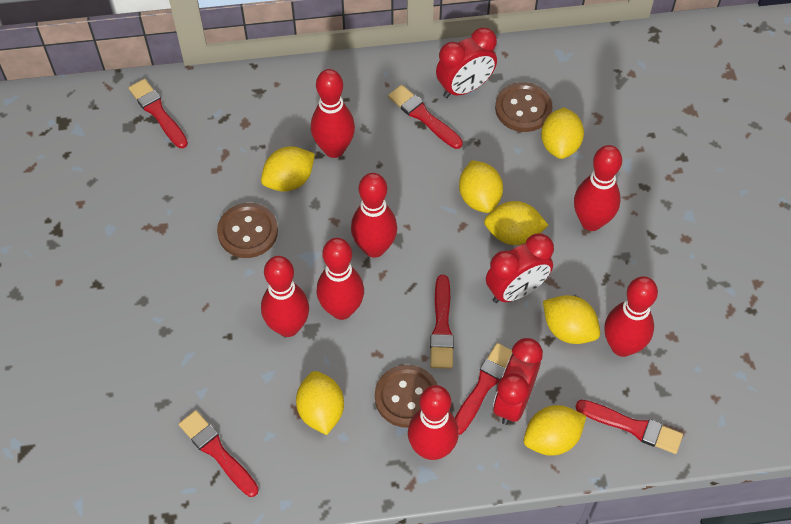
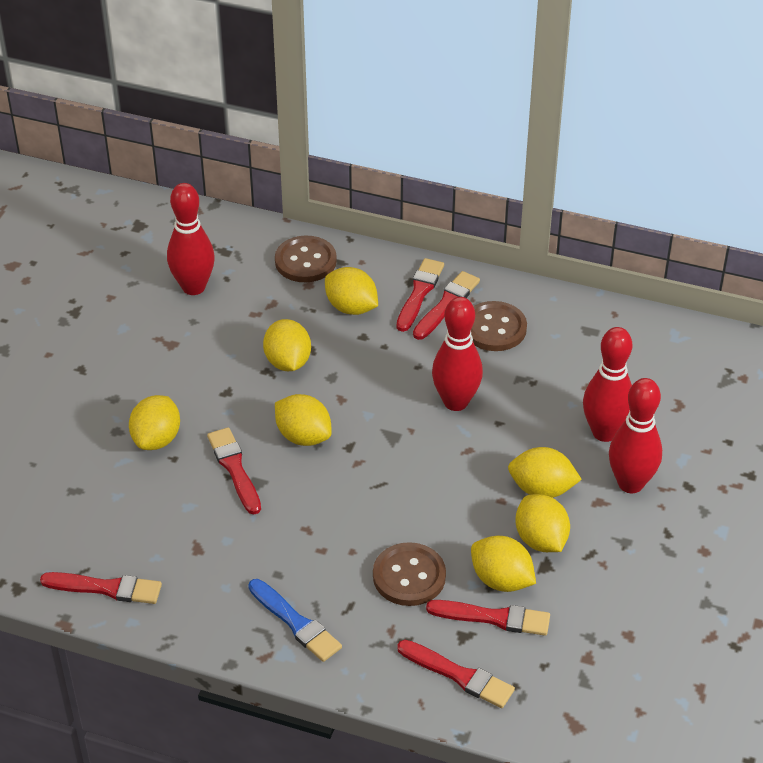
blue brush: none = 0 -> [248,579,342,662] = 1
red bowling pin: [261,256,309,337] [311,69,355,158] [317,238,364,320] [351,173,397,258] [408,385,459,460] [574,145,622,231] [604,276,658,357] = 7 -> [167,183,215,295] [432,297,483,411] [583,327,632,442] [609,378,662,493] = 4
red clock: [436,27,497,98] [486,233,554,303] [493,338,543,425] = 3 -> none = 0

